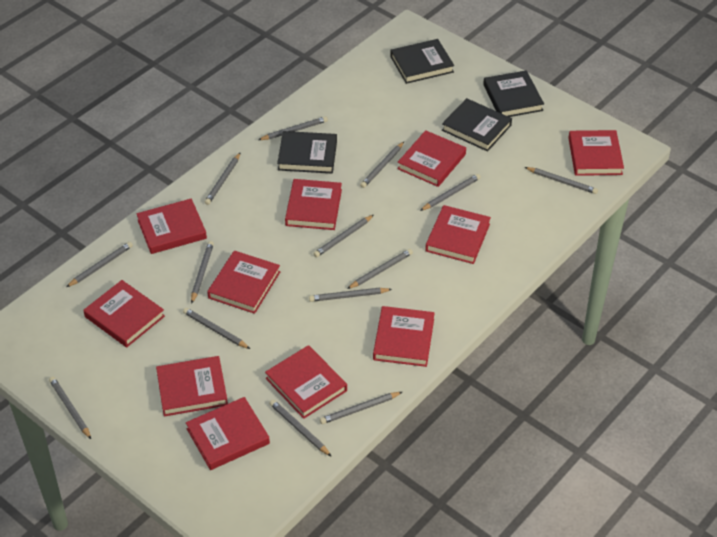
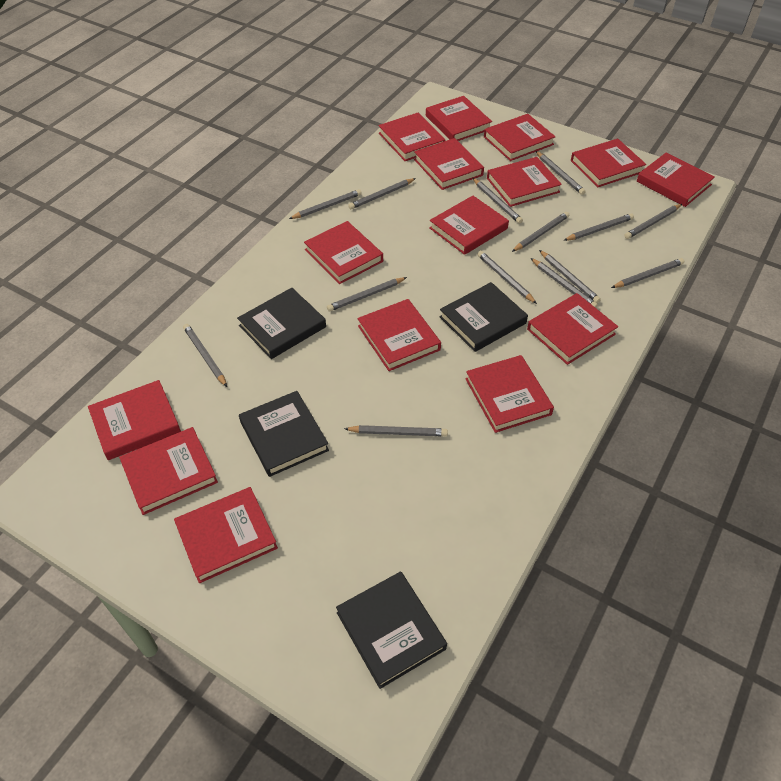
red book: [83,280,165,347] [137,199,207,254] [156,356,228,417] [186,397,270,470] [207,251,280,314] [265,345,347,419] [285,179,342,230] [373,306,435,367] [397,130,466,187] [425,205,491,264] [568,130,624,176] = 11 -> [88,380,181,460] [119,427,218,515] [174,487,278,583] [304,221,383,284] [357,299,441,371] [379,113,446,161] [414,138,484,190] [426,96,492,141] [429,196,509,255] [465,355,554,433] [484,114,556,161] [487,157,562,207] [527,293,618,365] [571,139,646,187] [637,153,715,207] = 15

